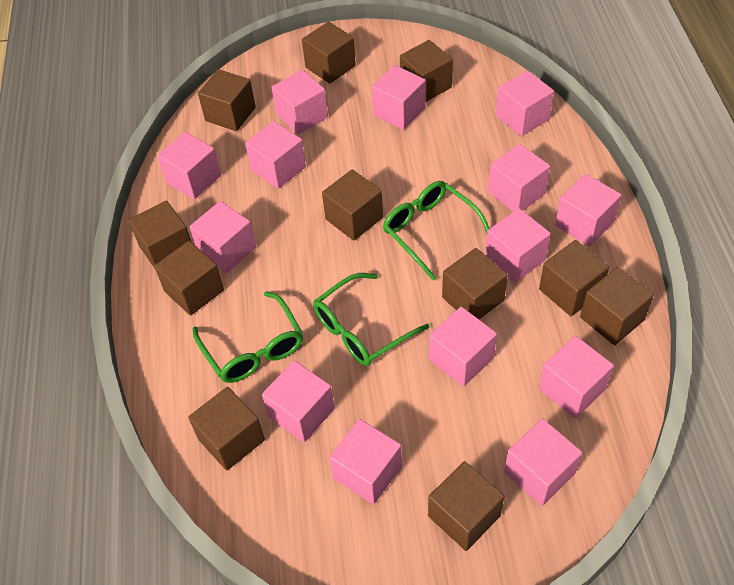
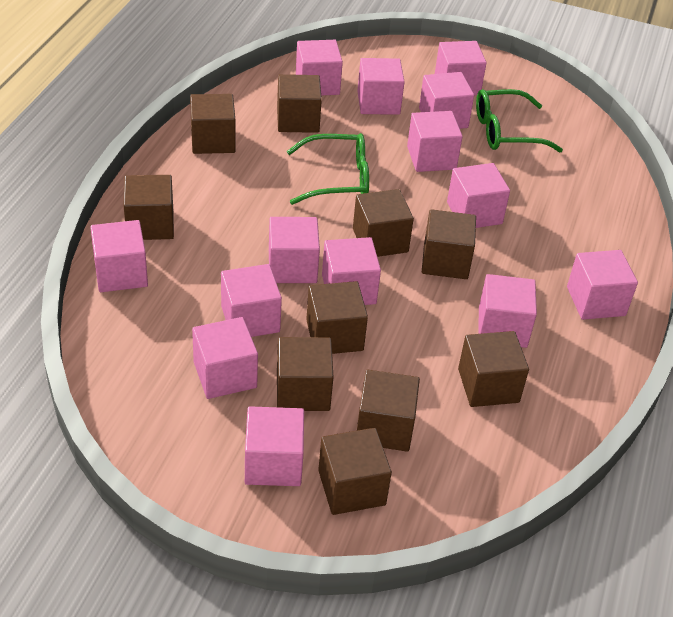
brown cube: [129,200,191,269] [154,241,224,316] [188,387,265,471] [198,69,256,131] [302,21,356,84] [322,169,383,241] [400,40,453,102] [428,461,505,551] [442,248,508,319] [539,240,609,316] [580,267,654,345] = 11 -> [124,175,174,240] [190,94,235,154] [277,74,322,133] [277,337,333,411] [306,281,368,354] [318,428,392,515] [353,189,414,257] [357,370,420,452] [422,209,476,279] [458,331,529,407] = 10
green glasses: [193,291,303,383] [313,273,429,366] [383,181,490,280] = 3 -> [287,133,369,205] [476,89,563,152] = 2

